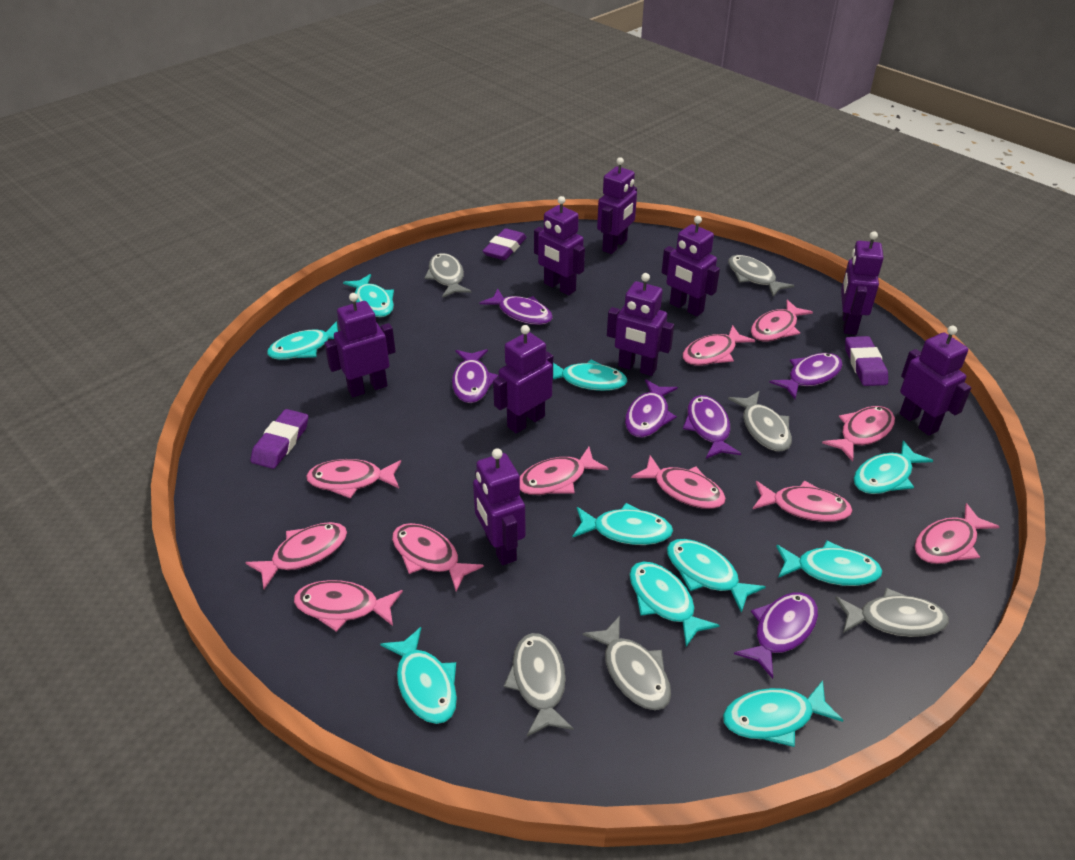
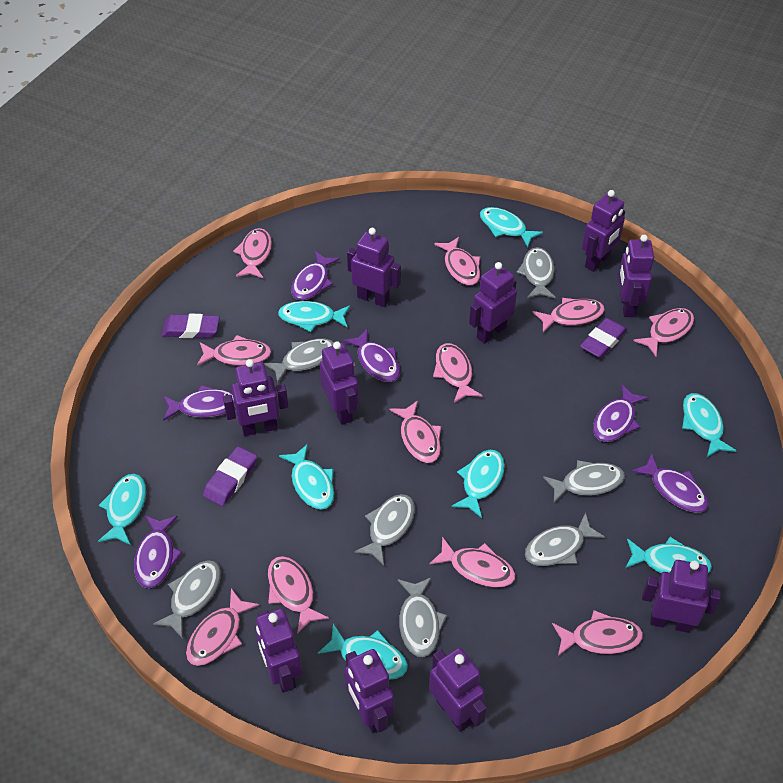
grey fish: [424,253,472,298] [504,633,574,737] [583,616,671,710] [728,255,794,297] [728,391,792,451] [835,588,949,637] = 6 -> [153,560,221,639] [264,338,334,384] [354,494,415,566] [398,577,447,657] [516,247,556,298] [525,512,605,566] [543,460,625,503] = 7
purple robot: [324,293,396,397] [473,448,526,565] [493,325,553,433] [534,196,585,295] [597,157,637,254] [607,273,674,376] [662,216,720,316] [841,231,884,335] [900,326,971,436] = 9 -> [223,359,288,436] [255,608,302,693] [320,341,359,425] [344,649,394,733] [347,228,401,307] [429,648,487,732] [469,262,517,344] [582,190,625,272] [618,235,654,317] [642,560,721,633] = 10
turquoise fish: [267,321,338,360] [343,274,394,317] [380,627,457,724] [553,360,628,391] [572,503,673,545] [629,561,720,647] [667,539,766,613] [723,680,843,747] [776,541,882,586] [853,440,933,494] = 10 -> [98,474,146,545] [278,301,350,332] [279,444,334,509] [318,623,408,680] [451,450,505,518] [480,207,543,247] [625,537,712,573] [682,393,736,457] = 8

